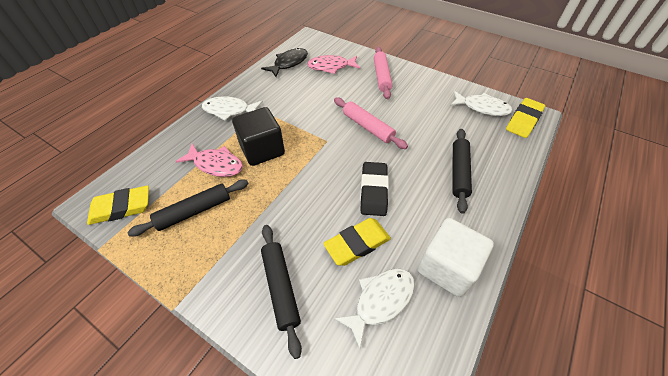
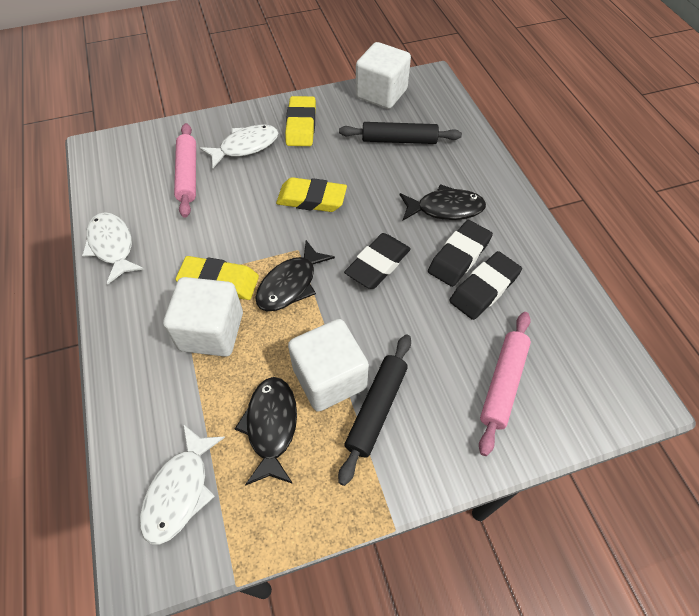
black cube: [232,107,285,166] = 1 -> none = 0
black eraser: [360,162,389,216] = 1 -> [344,233,411,289] [428,220,493,287] [449,251,522,320] = 3
black fish: [261,48,308,77] = 1 -> [235,377,297,485] [255,240,335,311] [400,184,486,220] = 3
black rolling pin: [127,180,249,237] [261,225,302,359] [452,129,472,214] = 3 -> [338,334,411,486] [339,122,462,144] = 2
pink fish: [175,144,243,177] [307,55,360,74] = 2 -> none = 0
white cube: [418,218,494,297] = 1 -> [163,277,243,357] [288,319,369,412] [356,42,411,109] = 3

